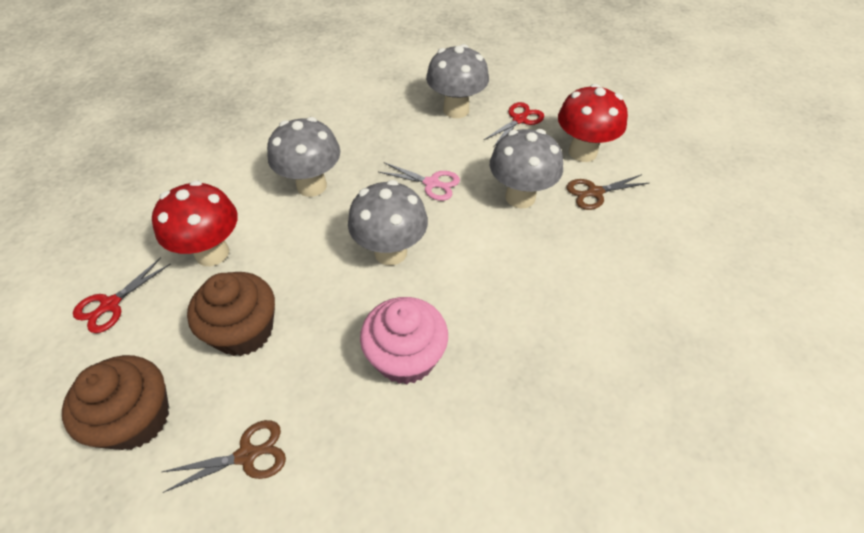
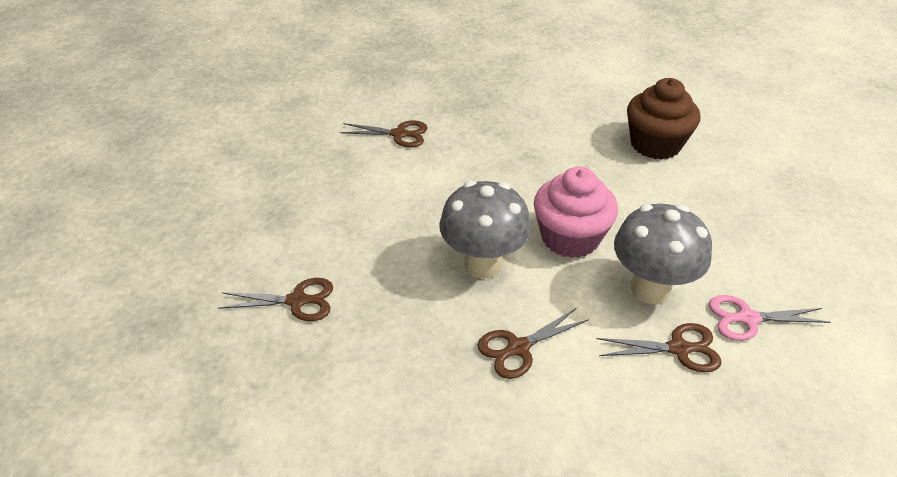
brown cupcake: [62,355,169,450] [187,272,275,356] = 2 -> [627,78,700,160] = 1
brown scissors: [162,420,286,493] [567,174,649,210] = 2 -> [218,278,333,321] [340,120,428,147] [478,308,589,379] [597,323,722,372] = 4
grey mushroom: [267,117,340,197] [348,180,428,266] [426,44,489,118] [490,129,563,208] = 4 -> [439,181,531,279] [614,204,712,304] = 2
red mushroom: [152,180,238,266] [558,84,628,162] = 2 -> none = 0
red scissors: [73,257,170,333] [484,102,544,146] = 2 -> none = 0

